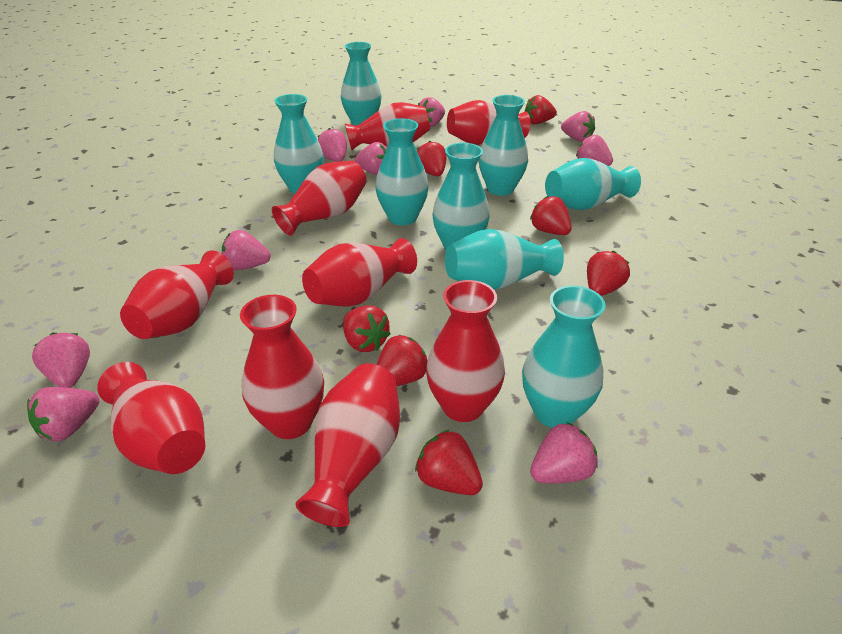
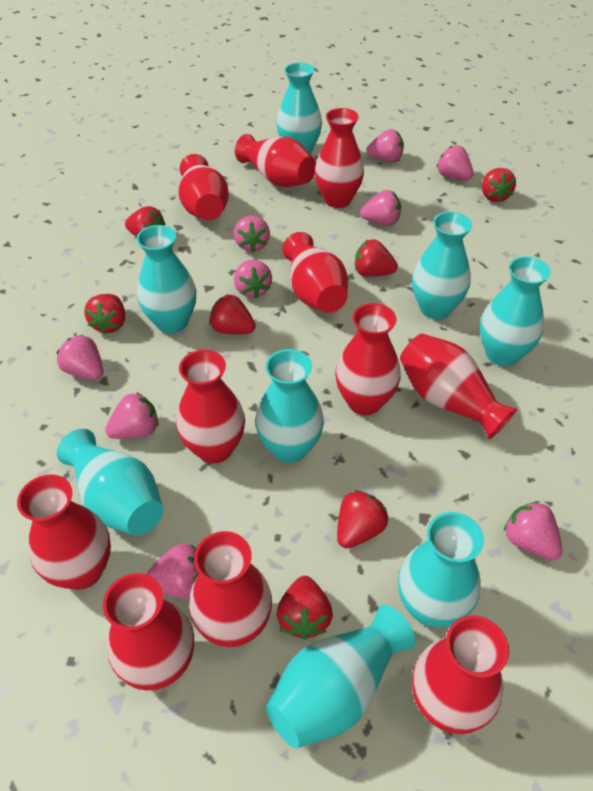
red vase: [97,362,205,474] [120,251,234,339] [240,295,324,439] [272,161,367,236] [296,363,400,527] [302,238,417,307] [345,102,430,150] [426,280,505,422] [447,100,530,145] = 9 -> [17,474,111,590] [103,573,194,691] [176,350,245,464] [179,154,229,220] [189,531,272,647] [235,134,316,187] [282,232,348,313] [315,108,364,208] [335,303,401,415] [400,334,517,439] [412,615,509,734] = 11

